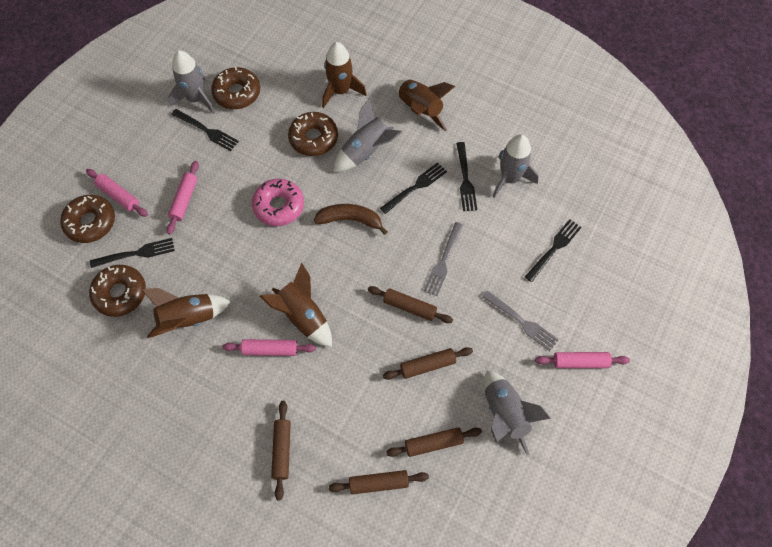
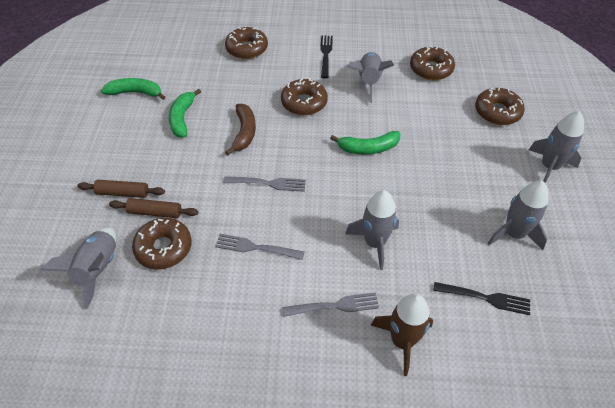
black fork: [90,238,175,268] [171,109,239,151] [380,162,447,214] [456,142,477,211] [525,219,582,282] = 5 -> [320,35,333,78] [433,282,530,315] = 2
brown donut: [60,195,115,243] [89,265,146,317] [211,67,260,109] [288,112,338,156] = 4 -> [132,218,192,269] [225,27,268,59] [281,78,328,115] [410,46,455,80] [475,88,525,125] = 5
brown rocket: [141,288,231,338] [260,263,332,347] [322,42,367,108] [395,79,456,131] = 4 -> [371,294,433,376] = 1
brown rolling pin: [271,401,291,501] [329,470,429,494] [368,286,453,323] [383,347,473,380] [386,427,482,457] = 5 -> [77,180,165,198] [109,198,198,218] = 2
green banana: none = 0 -> [101,78,165,100] [169,89,201,138] [330,131,400,154] = 3
grey fork: [423,222,464,296] [482,290,559,351] = 2 -> [215,234,304,260] [223,176,306,192] [282,293,379,317] = 3
grey rocket: [168,50,215,114] [334,98,402,172] [484,371,551,455] [492,134,539,198] = 4 -> [40,227,116,309] [345,190,399,270] [347,52,394,103] [487,181,548,250] [529,111,584,183] = 5
pink donut: [252,179,304,226] = 1 -> none = 0
pink rolling pin: [86,169,148,217] [166,161,199,234] [222,339,316,356] [535,352,630,368] = 4 -> none = 0

